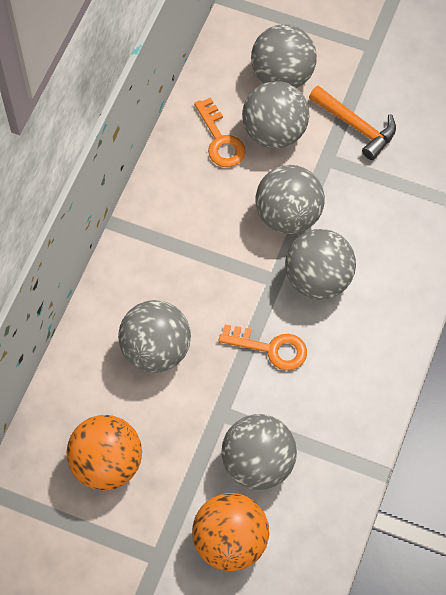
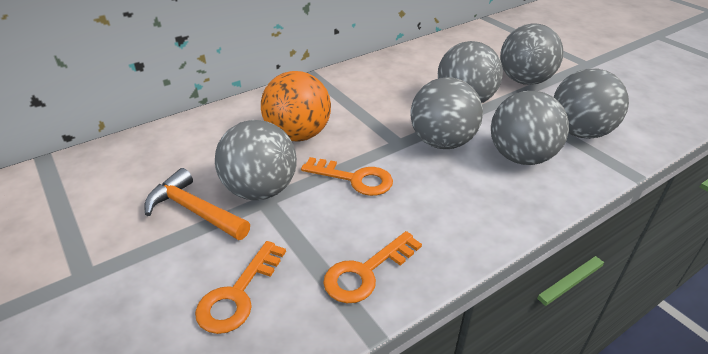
orange ball: [66,415,142,490] [192,493,269,571] = 2 -> [261,71,331,142] = 1
orange key: [194,97,245,167] [219,324,307,370] = 2 -> [195,241,286,334] [301,157,393,196] [323,231,422,303] = 3

